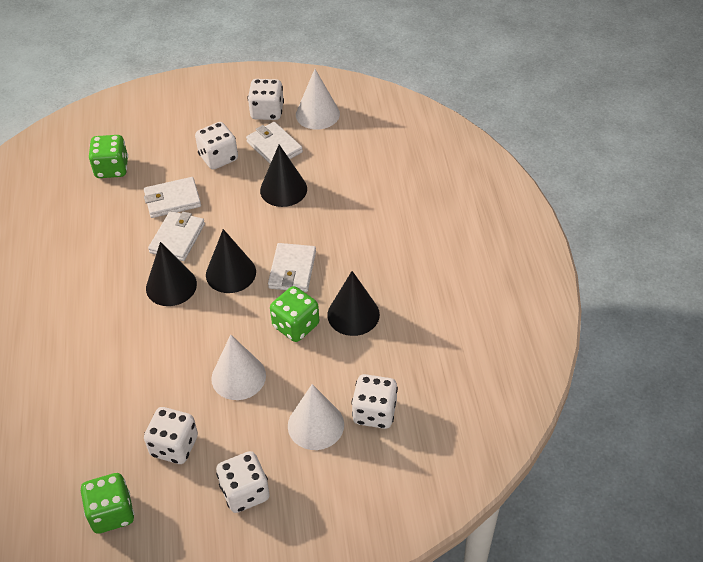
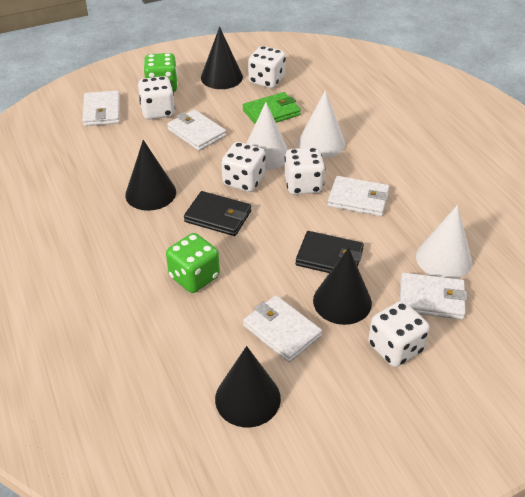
black wallet: none = 0 -> [184,191,251,236] [295,231,364,273] = 2
green dice: [81,473,134,534] [89,135,128,178] [270,286,319,342] = 3 -> [144,53,178,92] [166,233,220,293] = 2
green wallet: none = 0 -> [243,92,301,124] = 1
white wallet: [144,177,201,218] [148,211,205,261] [246,122,303,164] [268,243,316,292] = 4 -> [82,90,120,126] [167,109,226,151] [243,295,322,362] [328,176,389,216] [400,273,467,320] = 5

